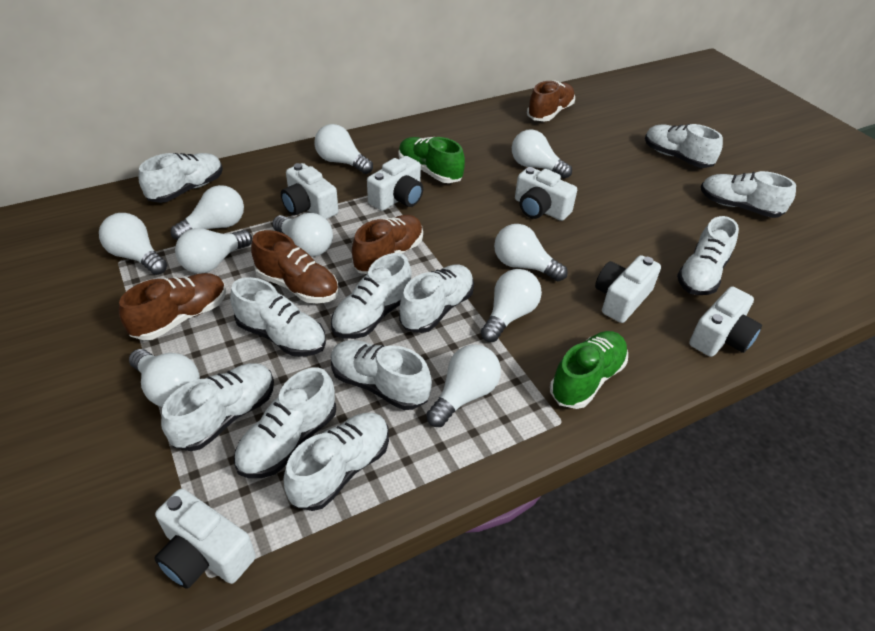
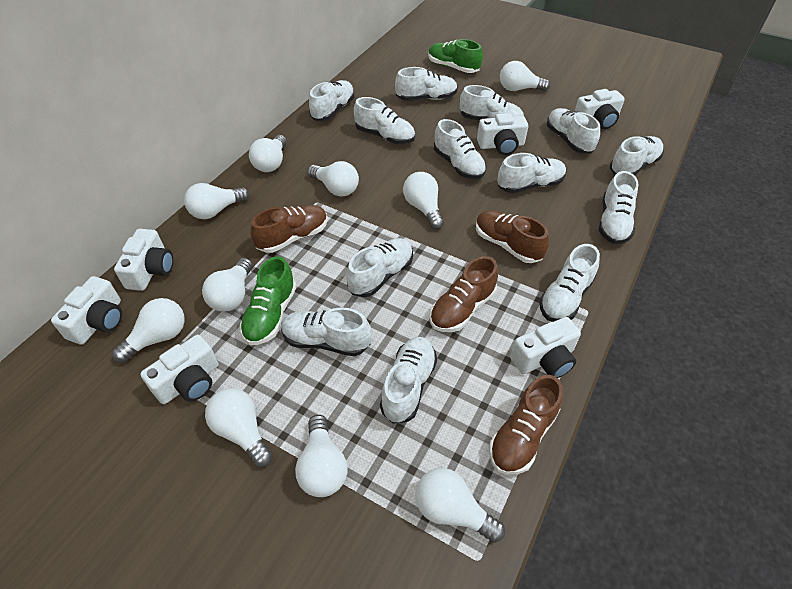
white shoe: [139,153,223,203] [161,363,274,451] [230,277,326,357] [234,368,336,478] [284,413,389,511] [331,253,411,339] [331,340,432,410] [399,265,474,333] [645,124,723,168] [677,216,739,295] [701,171,796,218] = 11 -> [281,307,371,356] [309,80,355,121] [346,238,413,297] [354,97,415,144] [380,337,437,424] [395,67,458,101] [434,119,486,179] [460,85,524,120] [497,153,566,193] [539,244,600,322] [547,108,600,154] [599,171,639,244] [610,136,664,176] = 13

